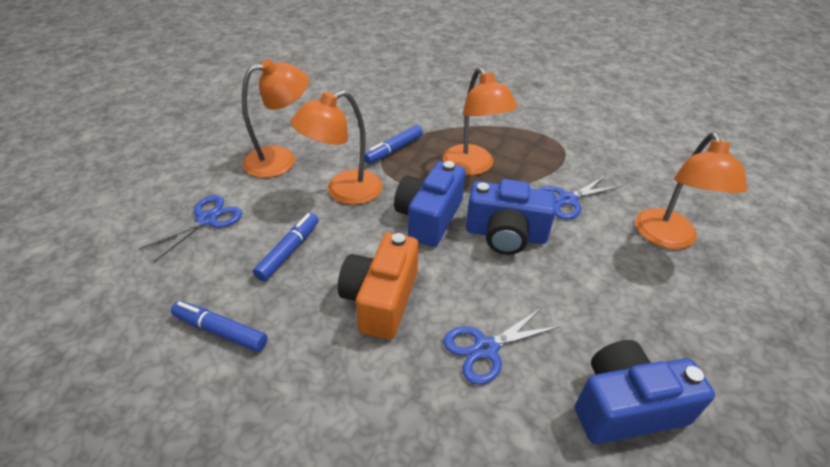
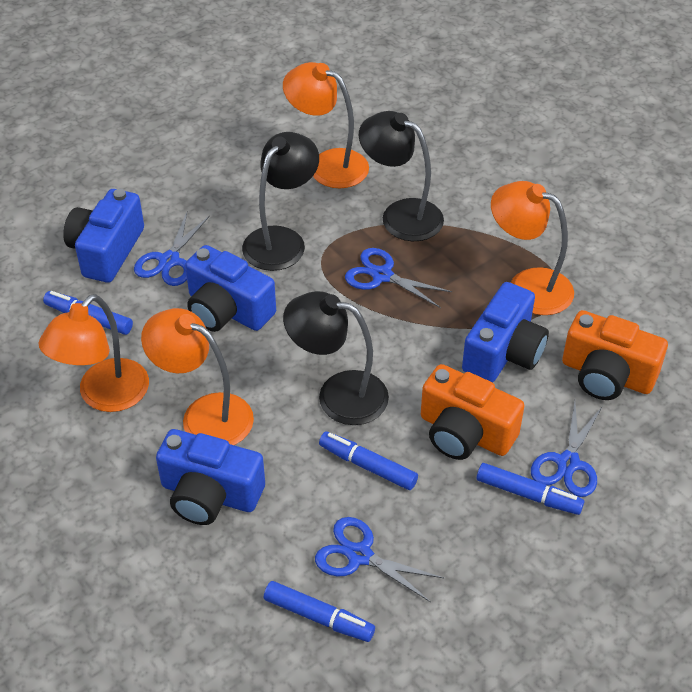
black lamp: none = 0 -> [242,132,319,271] [283,291,389,425] [359,111,444,241] = 3
blue camera: [394,161,466,247] [466,179,556,255] [575,340,715,444] = 3 -> [63,189,144,283] [156,429,265,525] [185,245,276,332] [462,282,549,383] = 4
blue marker: [171,301,268,352] [253,213,319,281] [365,125,423,164] = 3 -> [43,291,133,335] [264,581,375,642] [319,431,418,490] [477,463,584,515] = 4
blue scissors: [139,195,242,262] [443,307,561,385] [538,175,622,220] = 3 -> [134,212,210,286] [315,517,444,602] [345,248,452,308] [531,402,603,497] = 4
orange camera: [338,233,418,340] = 1 -> [421,364,525,460] [562,310,668,400] = 2

